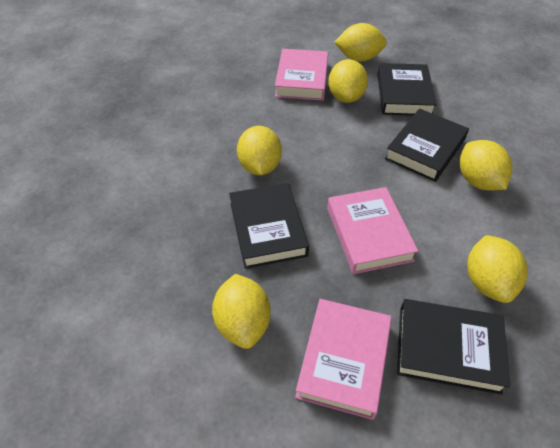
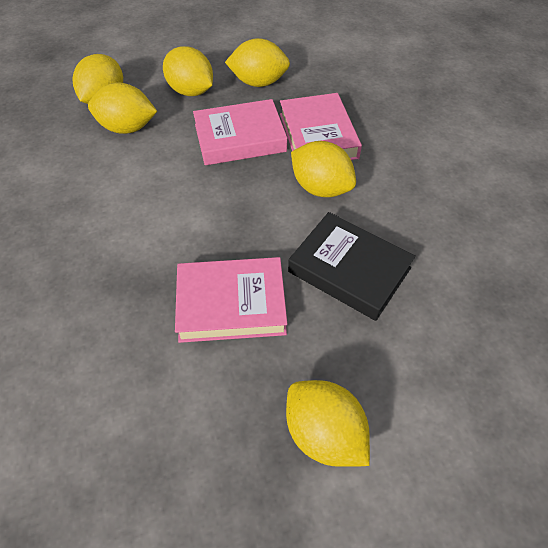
black book: [229,183,309,269] [377,63,437,116] [385,109,469,182] [397,299,510,395] = 4 -> [288,212,416,321] = 1

